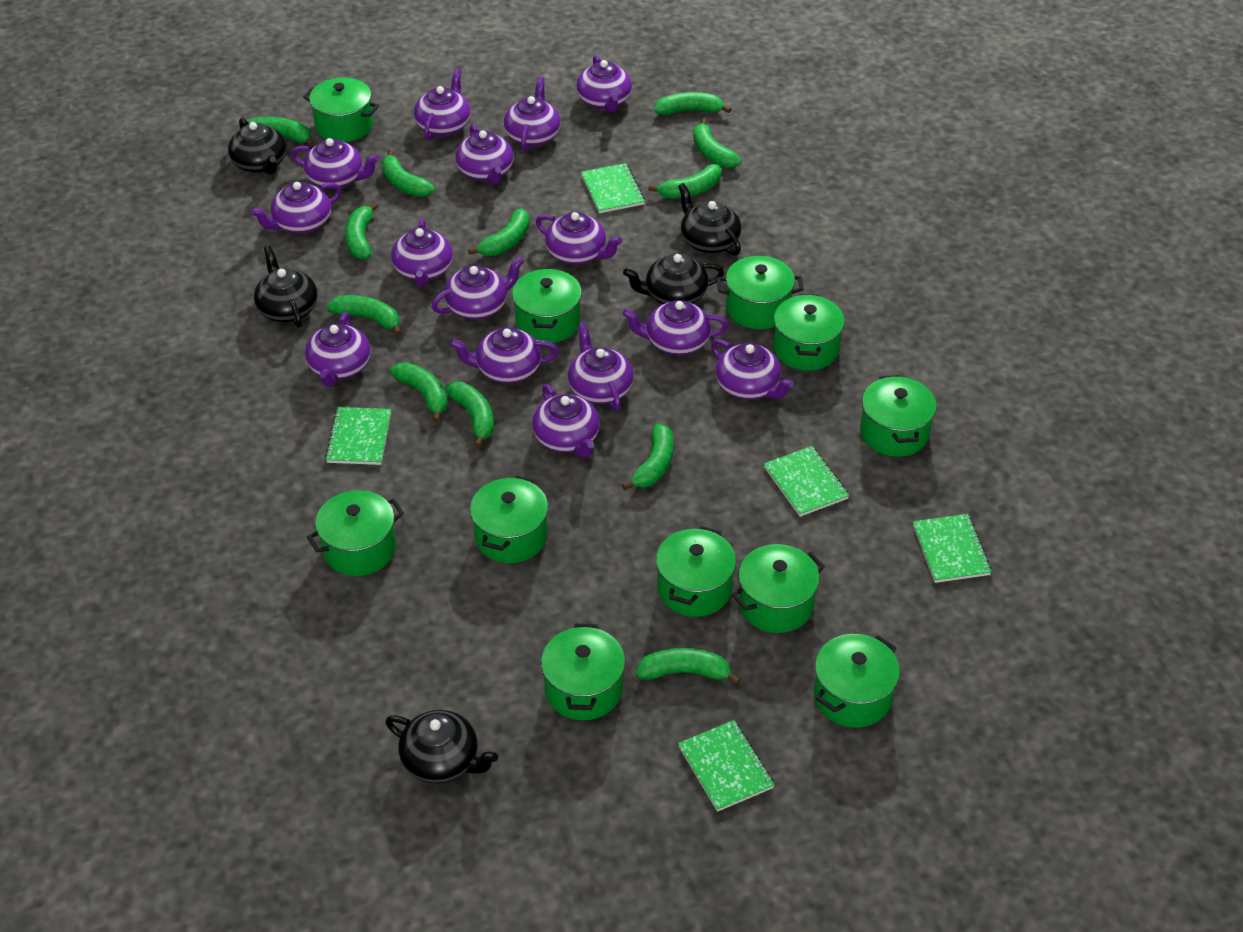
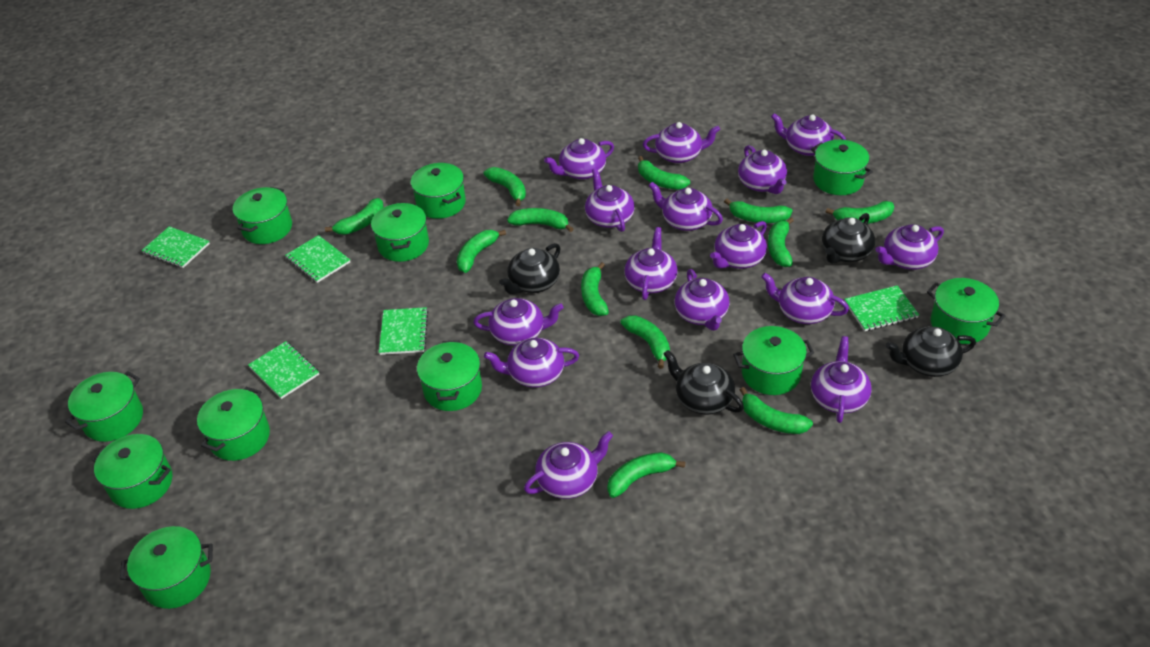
black teapot: [228,118,287,175] [254,246,318,328] [385,710,498,783] [623,253,724,304] [678,183,741,255] = 5 -> [499,243,561,294] [664,350,744,415] [822,213,875,264] [886,326,976,377] = 4

